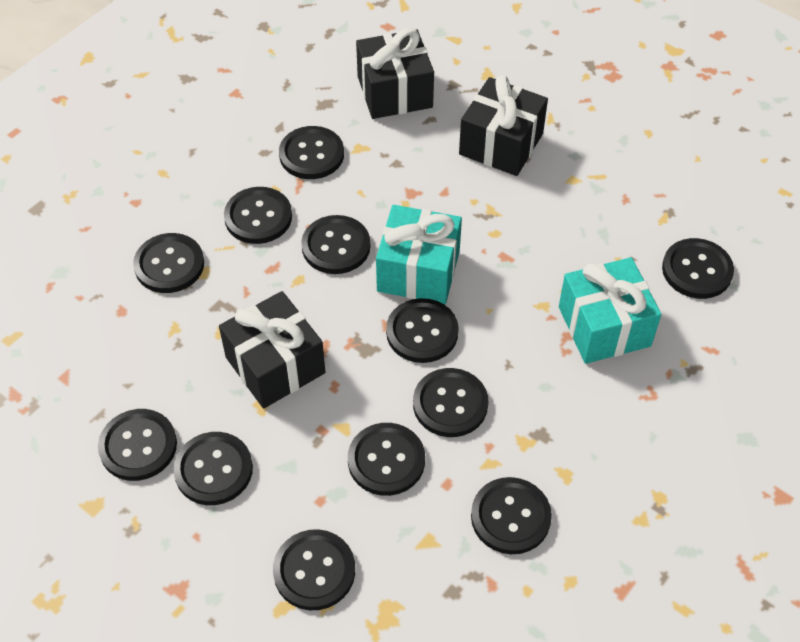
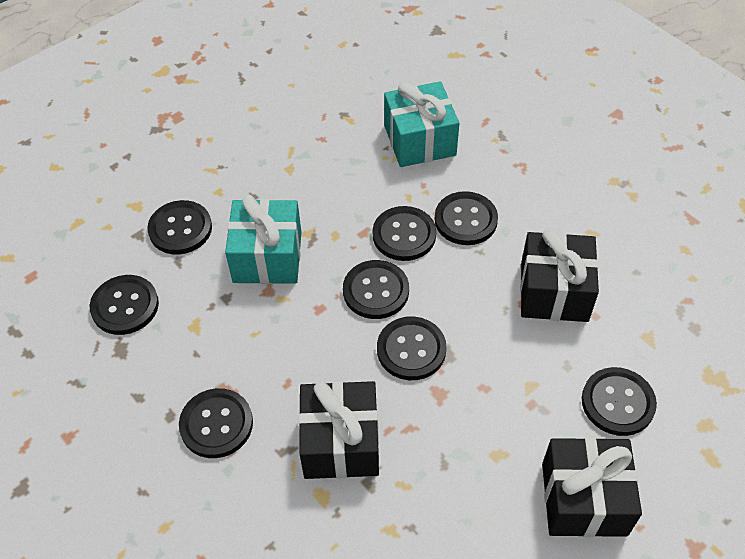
black button: [98,409,177,481] [133,233,204,293] [173,432,253,505] [224,187,292,244] [273,529,355,610] [279,126,344,179] [301,215,370,274] [348,423,425,496] [386,298,459,363] [413,368,488,437] [471,477,552,554] [662,238,734,299] = 12 -> [90,275,159,335] [147,200,212,254] [179,388,253,458] [343,260,409,319] [373,206,436,261] [377,317,446,380] [435,191,498,245] [582,367,657,436] = 8

